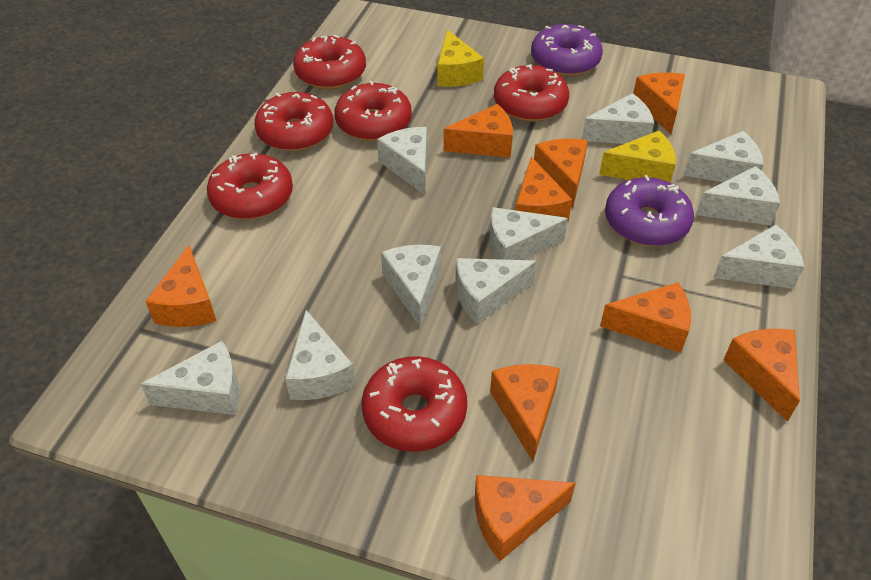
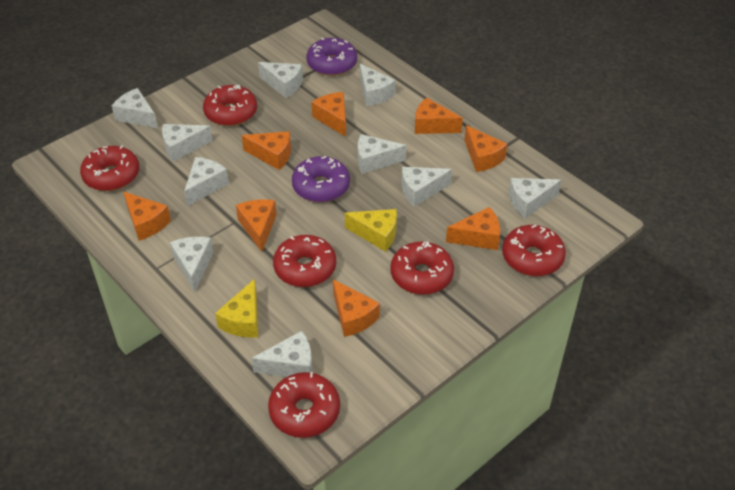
orange cheese: [145,245,216,327] [443,104,513,158] [475,475,576,561] [490,364,560,461] [515,157,572,222] [534,139,588,208] [600,282,691,353] [633,72,685,134] [723,329,800,422] = 9 -> [123,192,171,241] [236,199,277,252] [242,131,291,170] [311,92,346,137] [333,279,380,337] [415,98,463,134] [446,207,500,250] [464,125,508,172] = 8

